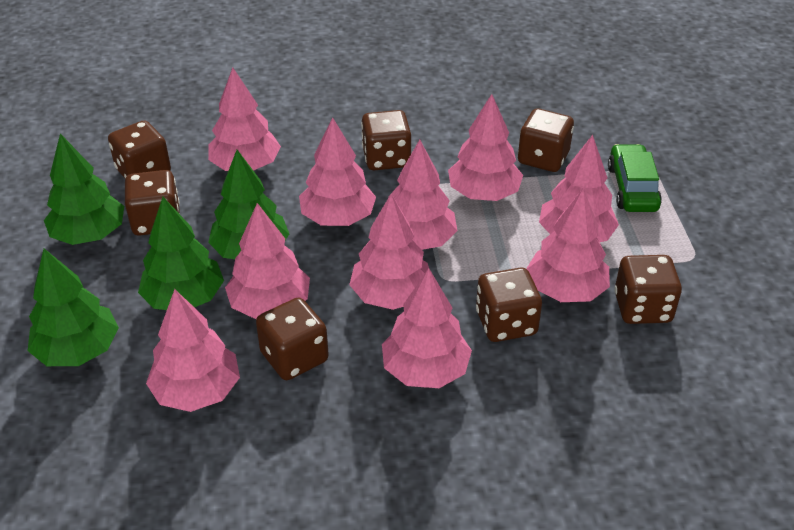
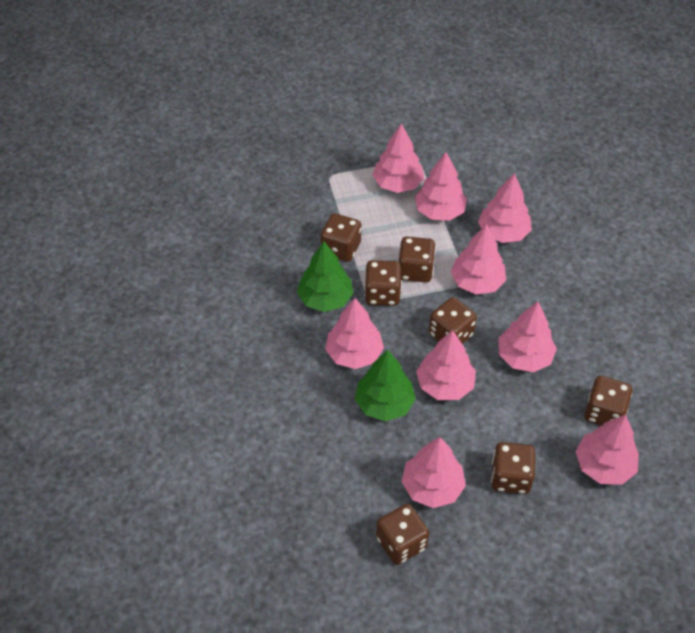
green car: [608,144,662,212] = 1 -> none = 0
green tree: [28,249,119,366] [44,134,124,245] [138,197,224,310] [208,150,289,259] = 4 -> [297,241,353,312] [355,350,416,421] = 2
pink tree: [146,289,240,412] [208,67,281,171] [225,203,310,319] [299,117,376,226] [349,194,429,310] [382,268,472,388] [388,139,457,250] [448,94,523,201] [526,188,610,302] [539,135,619,242] = 10 -> [325,298,384,369] [372,123,424,193] [401,437,466,508] [415,152,468,221] [416,330,476,400] [451,224,506,295] [478,173,532,243] [498,302,557,372] [576,414,639,485] = 9

